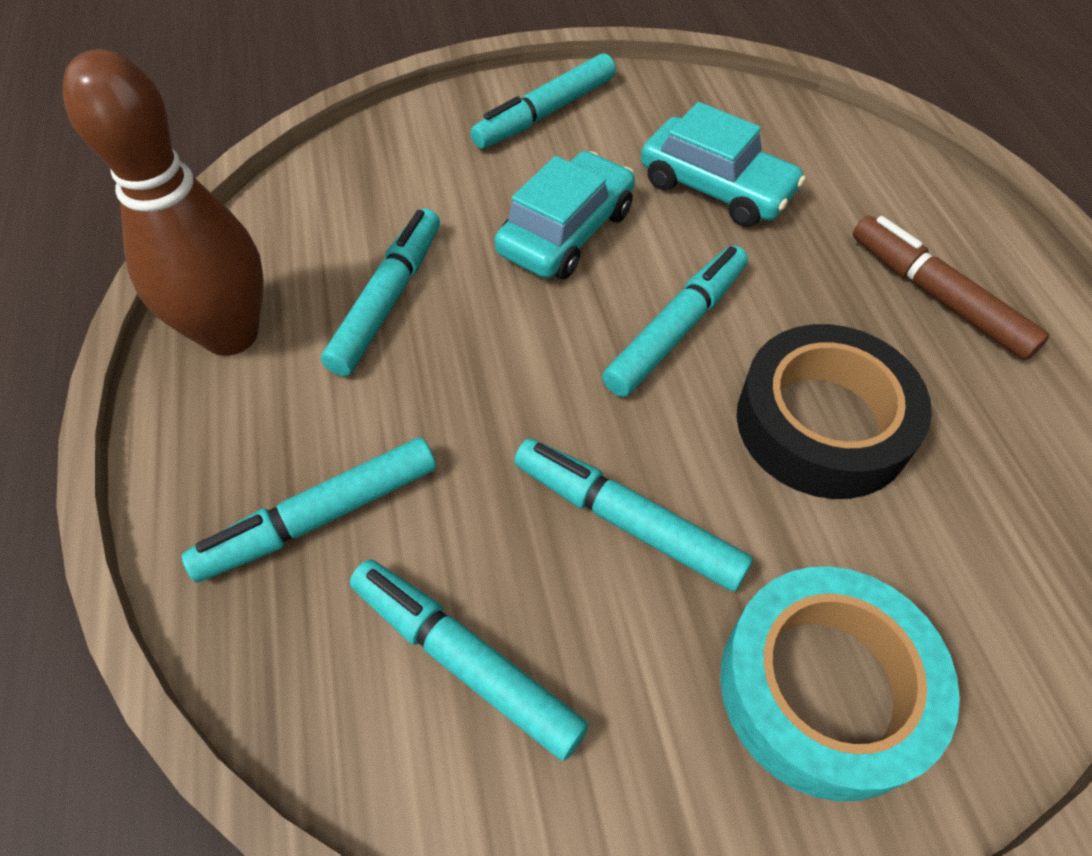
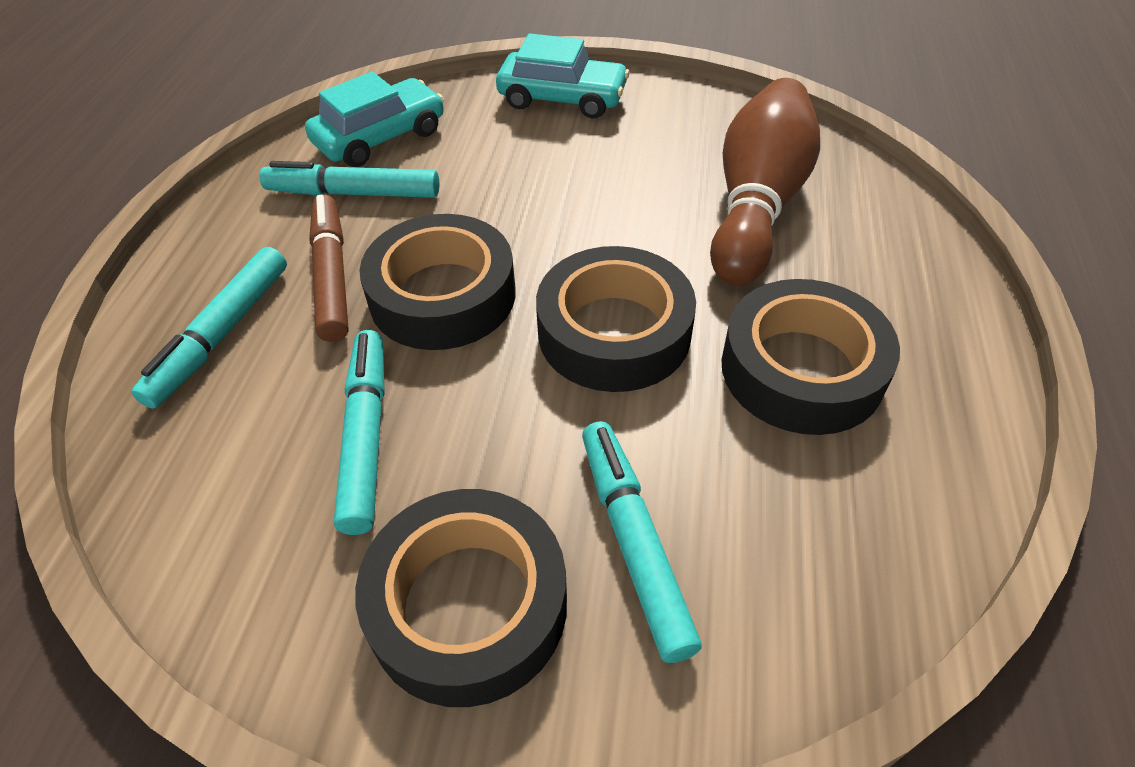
black tape: [737,324,932,499] = 1 -> [355,489,567,707] [359,214,515,350] [536,246,696,392] [721,279,900,435] = 4
turquoise marker: [182,437,436,582] [321,208,440,376] [350,560,589,761] [470,53,616,149] [514,439,753,592] [602,245,748,397] = 6 -> [132,247,287,409] [260,161,439,198] [334,330,384,535] [582,421,702,663] = 4
turquoise tape: [720,566,960,802] = 1 -> none = 0

